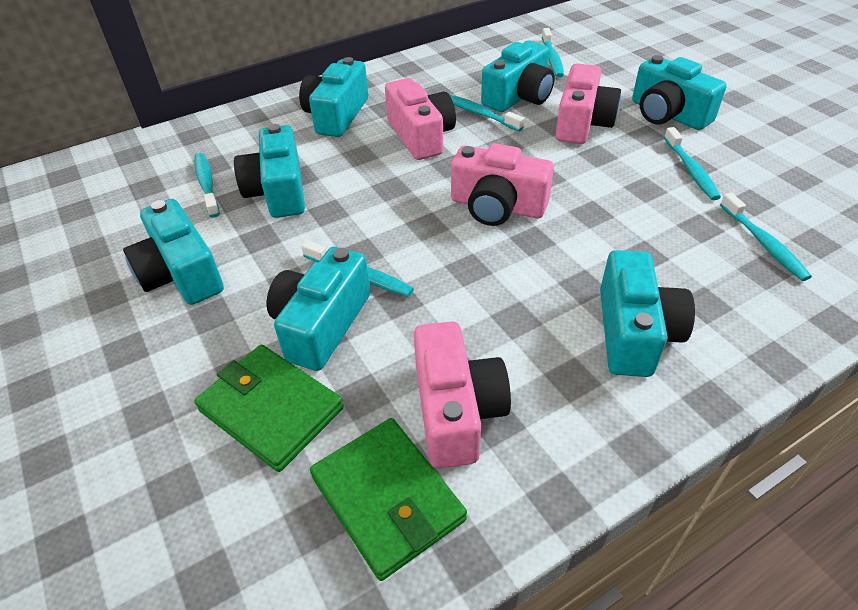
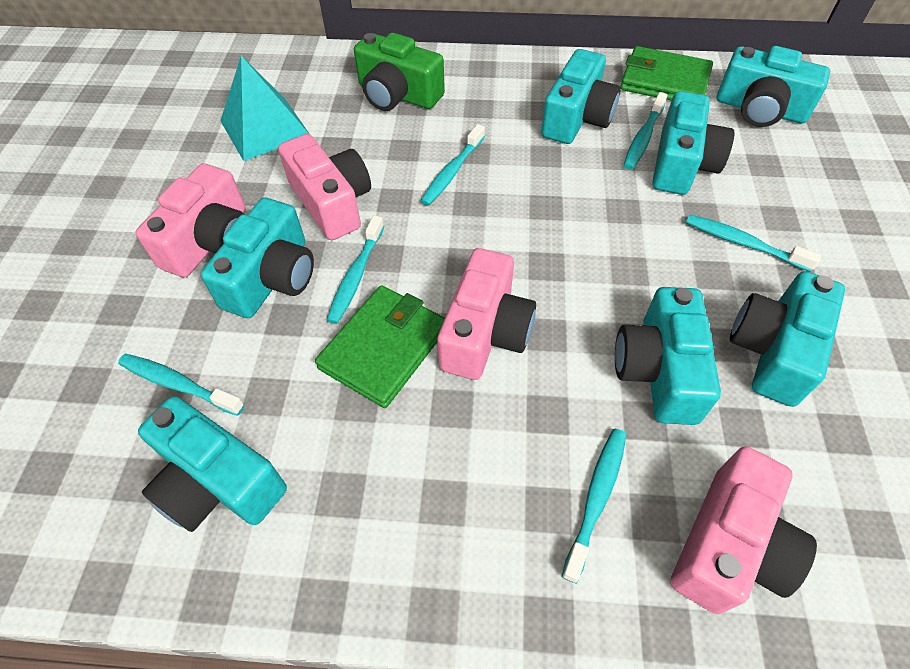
green camera: none = 0 -> [354,33,445,111] = 1
turquoise pyramid: none = 0 -> [221,56,309,161] = 1

